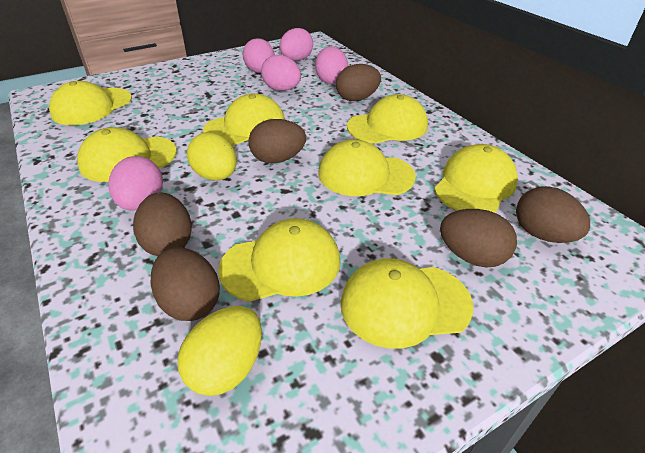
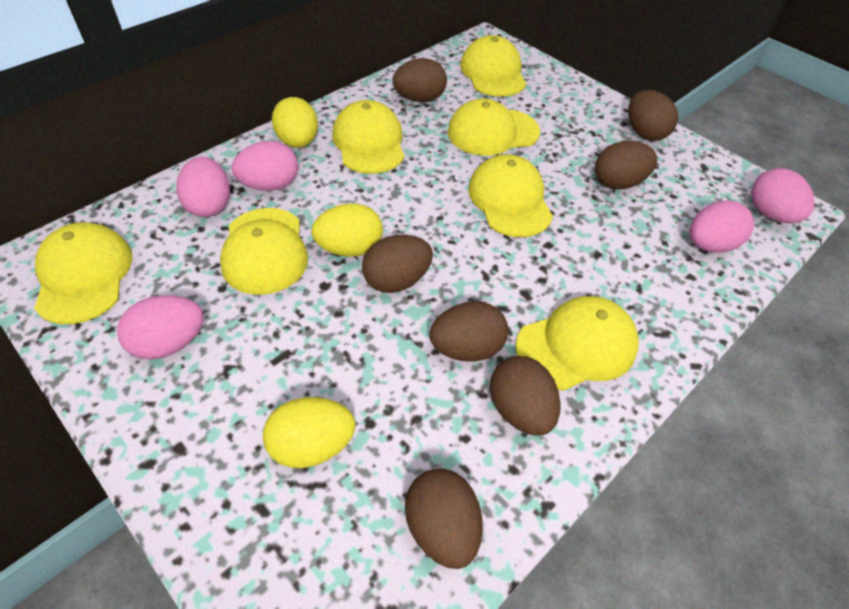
brown egg: [133,192,192,256] [151,247,220,321] [248,119,306,164] [336,64,381,101] [440,209,517,268] [516,186,590,243] = 6 -> [362,235,433,293] [393,58,447,102] [405,468,483,569] [429,301,508,362] [490,356,561,436] [595,141,657,189] [628,90,678,141] = 7
yellow cap: [49,81,132,125] [77,127,177,182] [203,93,285,146] [219,218,340,302] [318,139,416,196] [341,258,473,349] [347,94,428,144] [434,144,518,213] = 8 -> [34,222,132,324] [220,208,308,295] [332,100,404,174] [448,99,540,156] [460,35,527,97] [468,154,553,237] [516,296,639,391] = 7
yellow egg: [178,306,262,396] [187,132,237,180] = 2 -> [263,397,355,468] [272,97,318,148] [311,203,383,257] = 3

